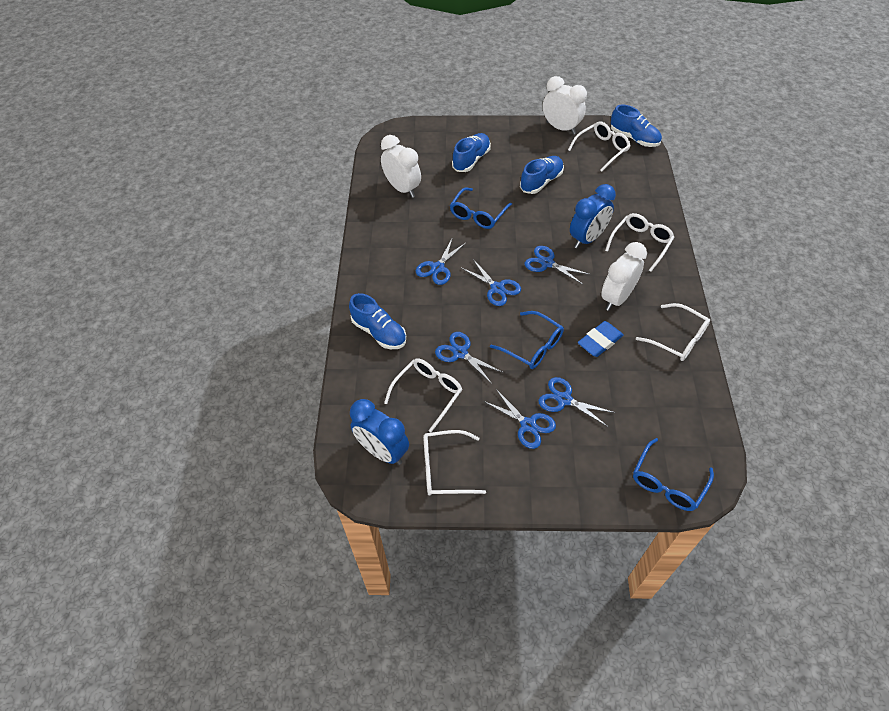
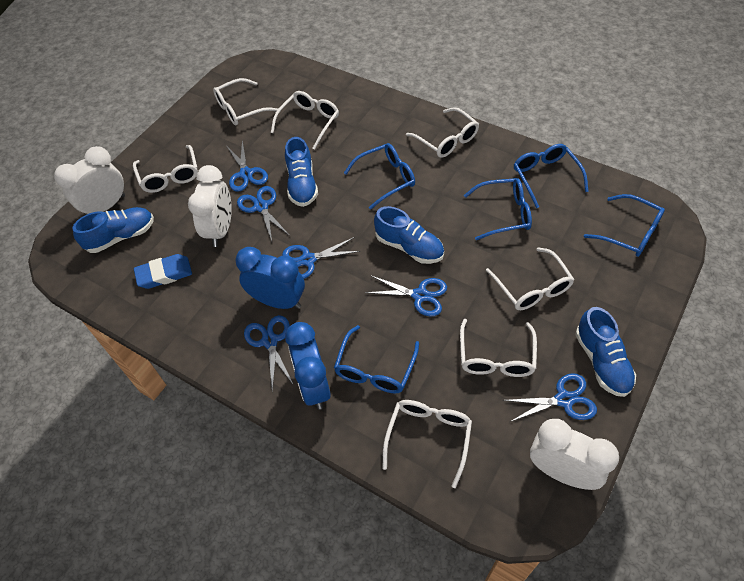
blue glasses: [450,187,512,229] [490,311,564,369] [633,438,714,511] = 3 -> [334,325,419,393] [344,143,415,210] [464,178,532,240] [514,144,589,208] [584,194,665,257] = 5
white glasses: [384,359,462,432] [423,430,486,496] [568,121,631,172] [605,213,674,272] [636,303,710,361] = 5 -> [133,145,198,193] [213,78,278,125] [271,91,339,149] [383,400,472,488] [406,107,479,158] [460,319,537,377] [486,247,574,310] = 7

